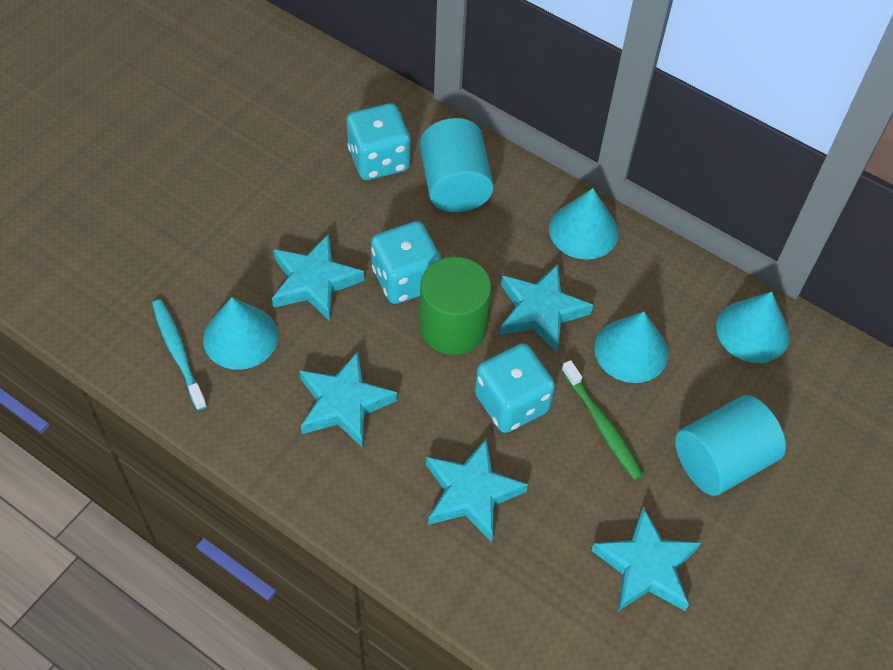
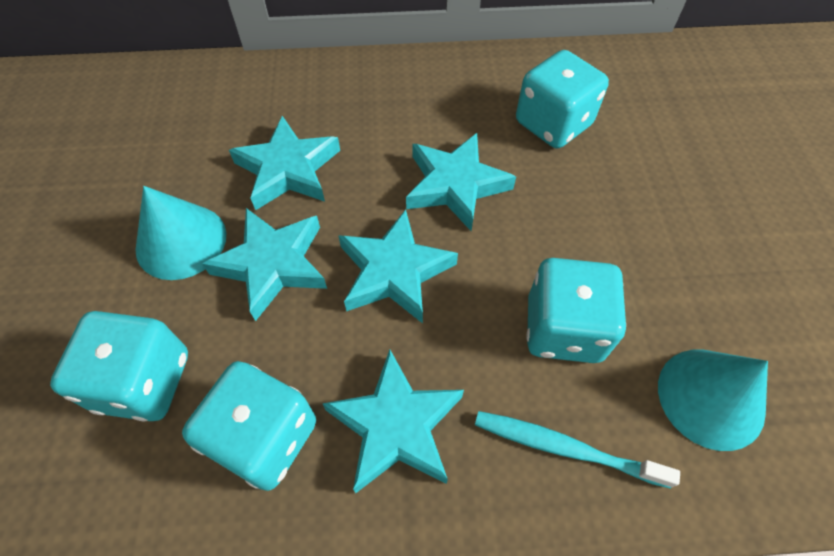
green cylinder: [419,257,491,355] = 1 -> none = 0
green toothbrush: [562,360,643,480] = 1 -> none = 0
turquoise cone: [203,297,278,370] [549,188,619,260] [594,312,669,383] [716,292,790,363] = 4 -> [135,186,226,280] [658,350,768,451] = 2
turquoise cylinder: [420,118,494,213] [675,395,786,496] = 2 -> none = 0
turquoise dice: [347,103,411,180] [371,221,441,304] [475,343,555,433] = 3 -> [50,311,188,421] [182,361,316,491] [516,50,609,149] [526,258,626,363] = 4

